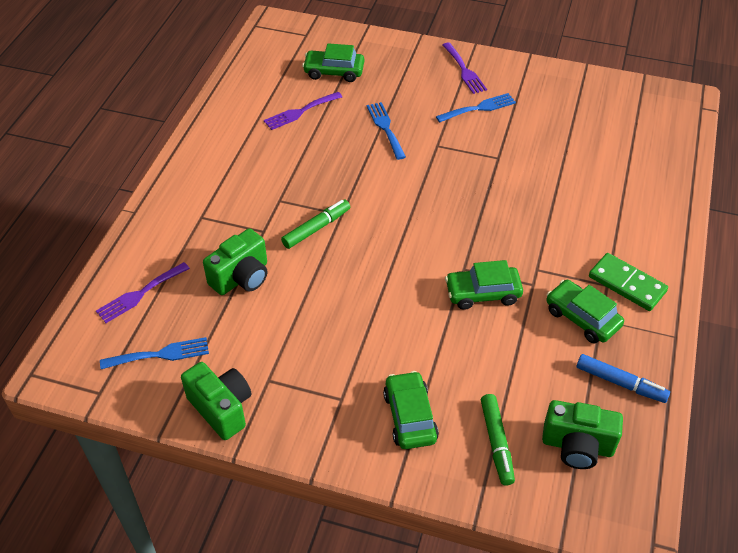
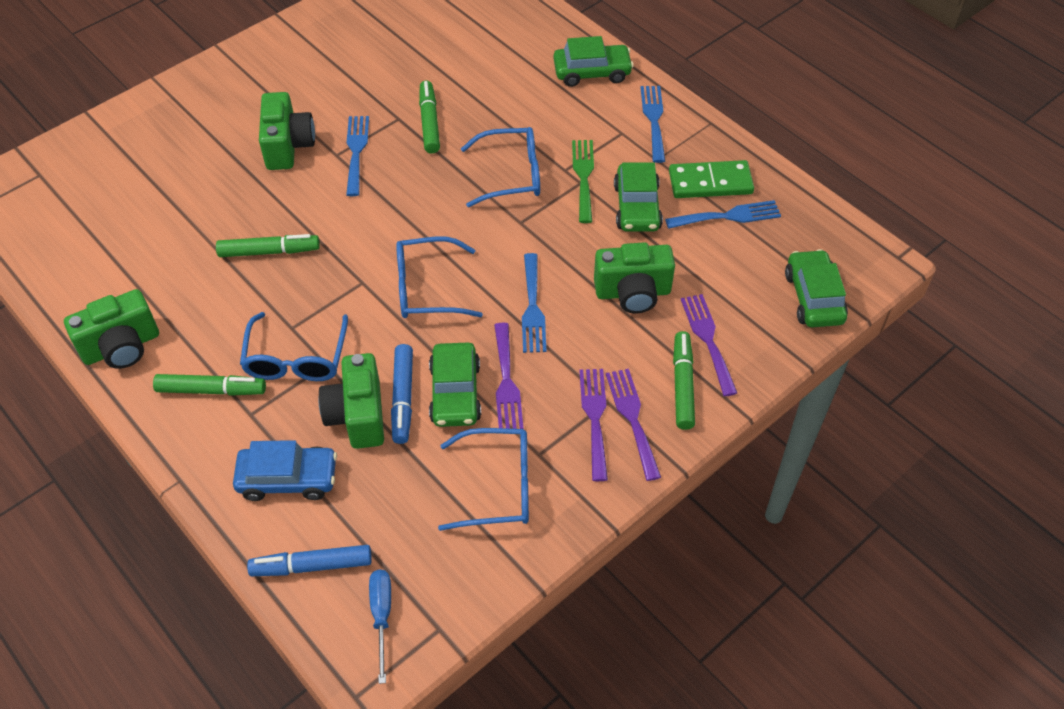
blue car: none = 0 -> [233,440,337,501] = 1
blue fork: [100,337,209,369] [367,102,406,160] [436,93,516,122] = 3 -> [346,116,369,196] [522,253,547,353] [640,86,665,163] [665,200,781,229] = 4
blue glasses: none = 0 -> [240,312,348,381] [396,236,483,318] [438,428,529,531] [461,127,540,207] = 4
blue marker: [577,354,670,403] = 1 -> [247,545,372,576] [391,344,413,444] = 2
blue screwdriver: none = 0 -> [369,569,391,684] = 1
green camera: [181,362,252,440] [203,228,267,295] [542,400,623,469] = 3 -> [64,289,159,369] [259,92,315,170] [318,353,384,449] [594,242,675,313] = 4
green fork: none = 0 -> [572,140,594,223] = 1
green marker: [281,200,350,249] [481,394,515,486] = 2 -> [153,374,266,396] [216,234,320,257] [419,81,440,154] [673,331,695,430] = 4
purple fork: [96,262,190,323] [264,92,342,130] [443,42,487,94] = 3 -> [494,322,524,429] [579,369,608,481] [606,369,661,481] [681,294,737,396] = 4

